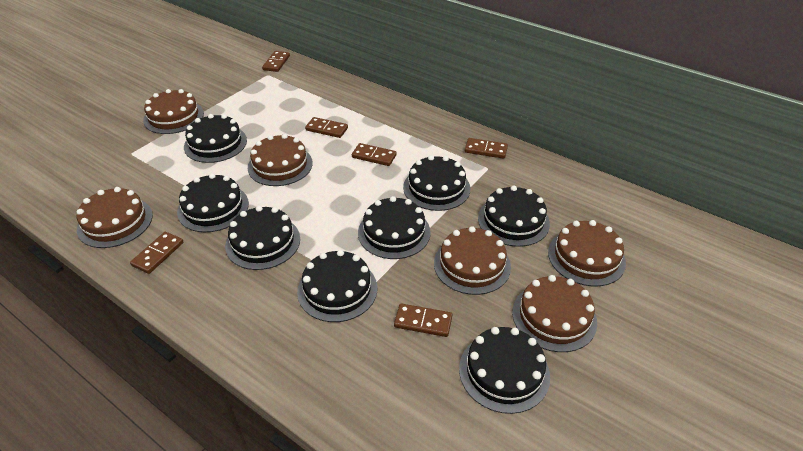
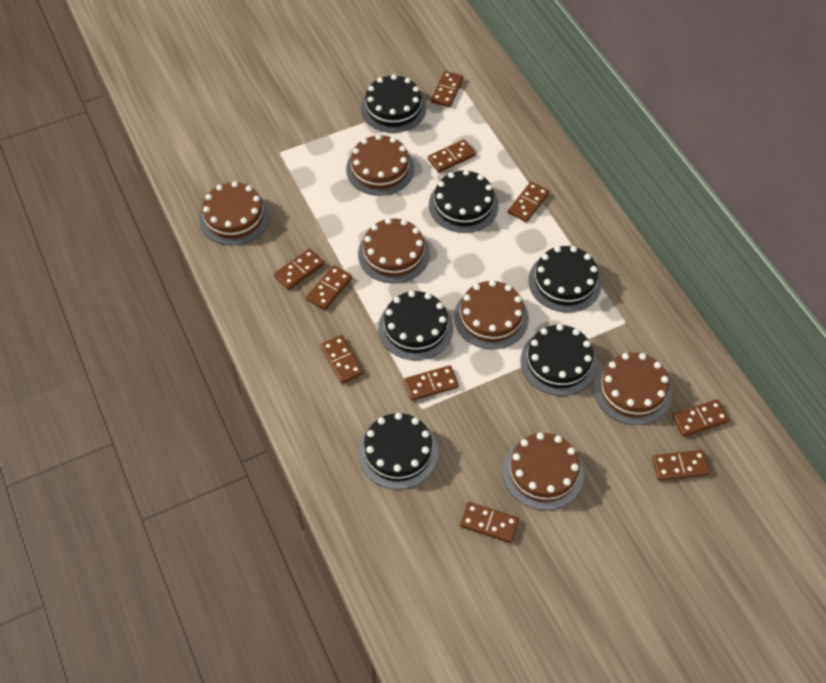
black cake: [177,173,249,232] [184,114,247,163] [225,206,300,270] [297,250,377,322] [358,196,431,259] [403,155,470,211] [459,327,550,414] [478,185,550,247] = 8 -> [358,413,438,489] [361,74,427,133] [378,291,453,360] [429,170,499,233] [520,324,597,396] [528,246,602,312] = 6
brown domino: [130,232,183,274] [262,51,290,72] [305,117,348,138] [352,143,397,166] [394,303,452,337] [465,138,508,159] = 6 -> [274,249,324,290] [306,265,352,310] [321,335,364,384] [404,365,459,401] [428,139,476,173] [431,71,463,107] [460,502,519,543] [508,182,550,222] [652,450,710,481] [672,399,730,437] = 10

